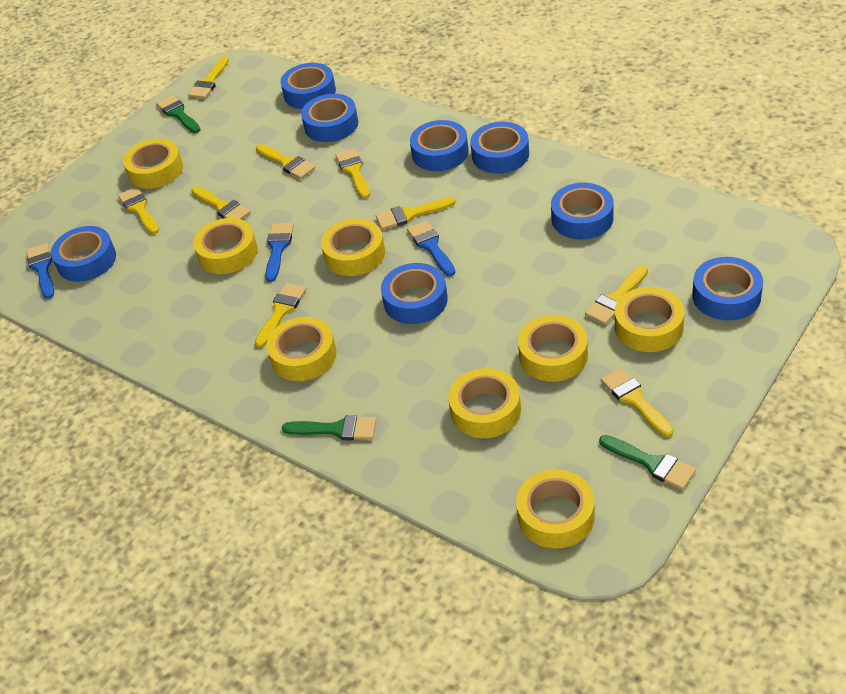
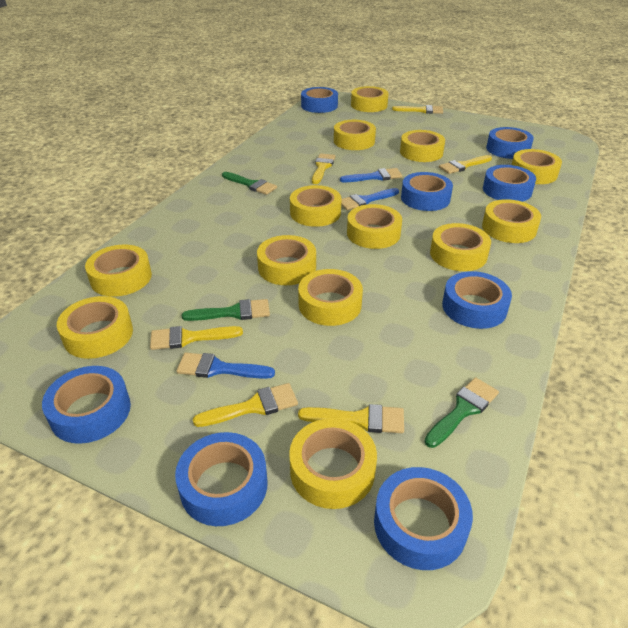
yellow brush: [118,187,159,234] [188,56,229,99] [191,186,251,220] [255,283,307,348] [256,144,315,179] [335,148,370,199] [376,197,456,230] [585,266,648,325] [601,367,673,437] = 9 -> [150,326,243,350] [193,383,298,427] [298,404,404,433] [312,153,336,184] [392,105,443,114] [439,155,492,174] = 6
yellow tape: [123,139,183,189] [193,218,258,274] [267,317,337,381] [321,219,385,276] [448,368,521,438] [516,469,595,549] [518,315,588,382] [615,287,684,352] = 8 -> [57,296,133,359] [85,244,152,297] [257,235,316,285] [289,418,377,509] [290,185,341,227] [298,269,363,326] [334,120,376,150] [347,204,402,249] [351,86,389,112] [400,130,445,162] [430,223,491,271] [482,199,541,243] [512,149,562,184] = 13

